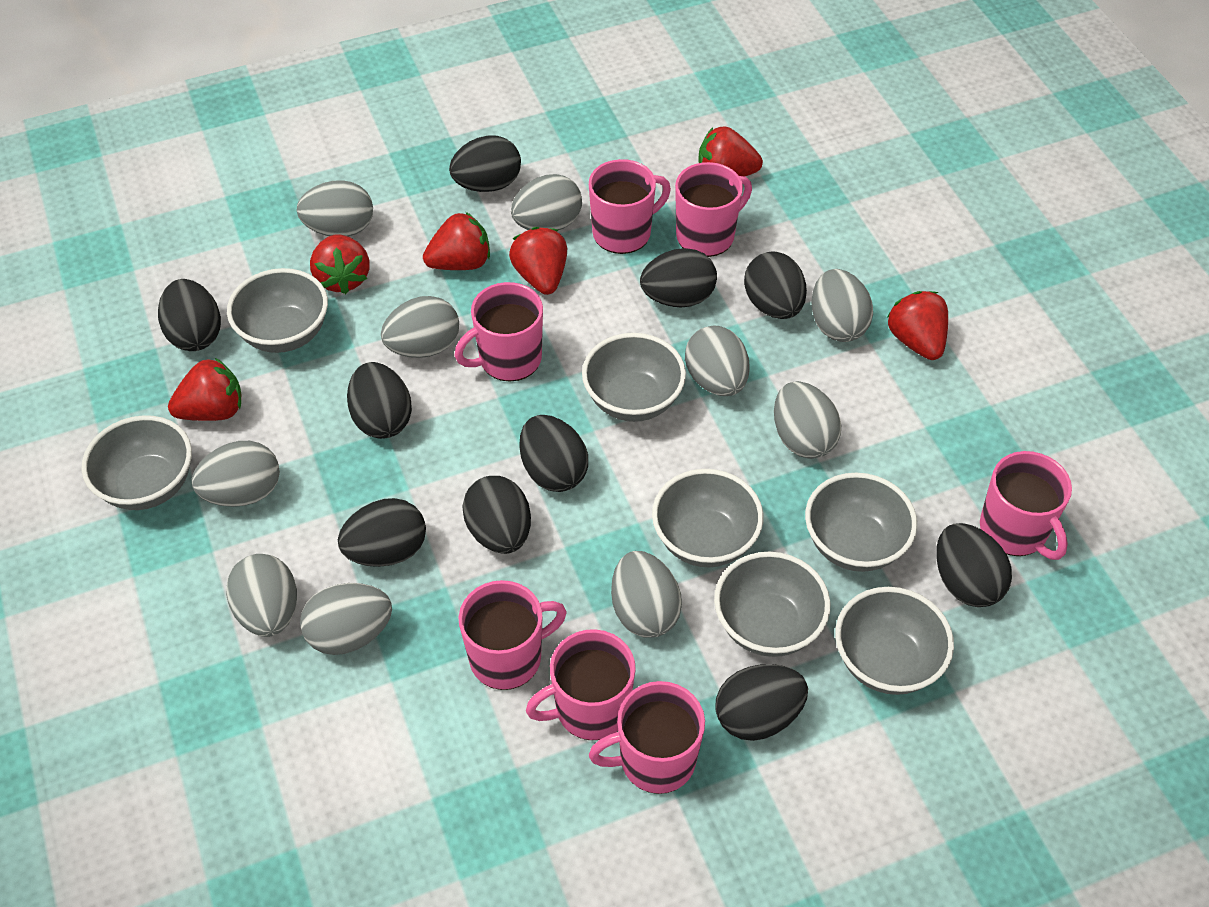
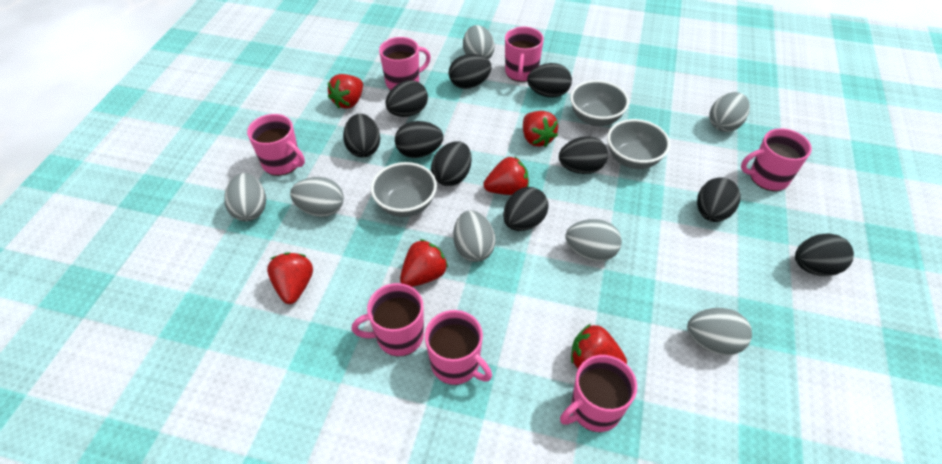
grey bowl: [81,415,192,510] [227,268,328,353] [582,333,686,422] [652,469,763,567] [714,552,830,657] [805,473,917,572] [835,587,954,695] = 7 -> [371,162,437,217] [570,80,629,126] [607,119,670,169] = 3
grey egg: [192,441,280,507] [226,554,297,637] [296,180,373,236] [300,583,392,655] [381,296,459,358] [511,174,582,230] [611,551,682,638] [685,325,750,396] [774,381,841,459] [811,269,873,342] = 10 -> [224,173,266,222] [290,177,344,217] [453,210,495,262] [463,25,495,60] [565,219,622,261] [687,308,752,355] [709,92,750,132] = 7

